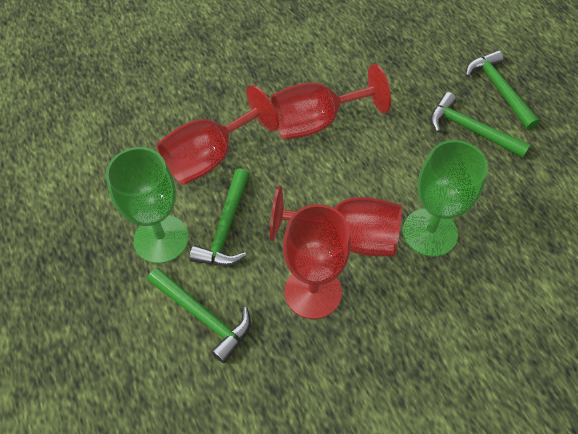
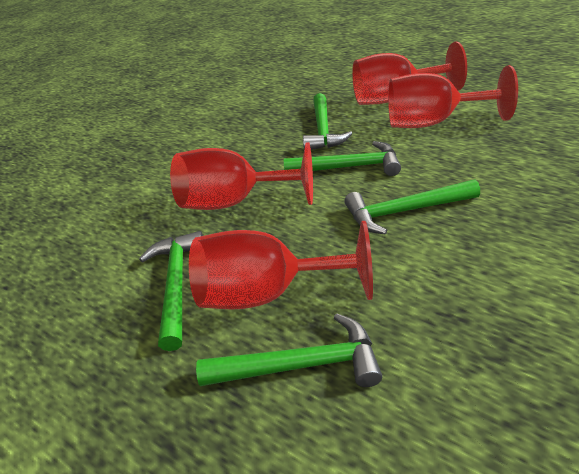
green goblet: [106,147,189,264] [403,140,488,257] = 2 -> none = 0
green hammer: [147,267,251,363] [189,168,250,266] [430,92,531,158] [466,50,540,130] = 4 -> [139,231,203,351] [196,313,382,387] [284,141,401,176] [303,93,352,150] [344,179,480,235] = 5

